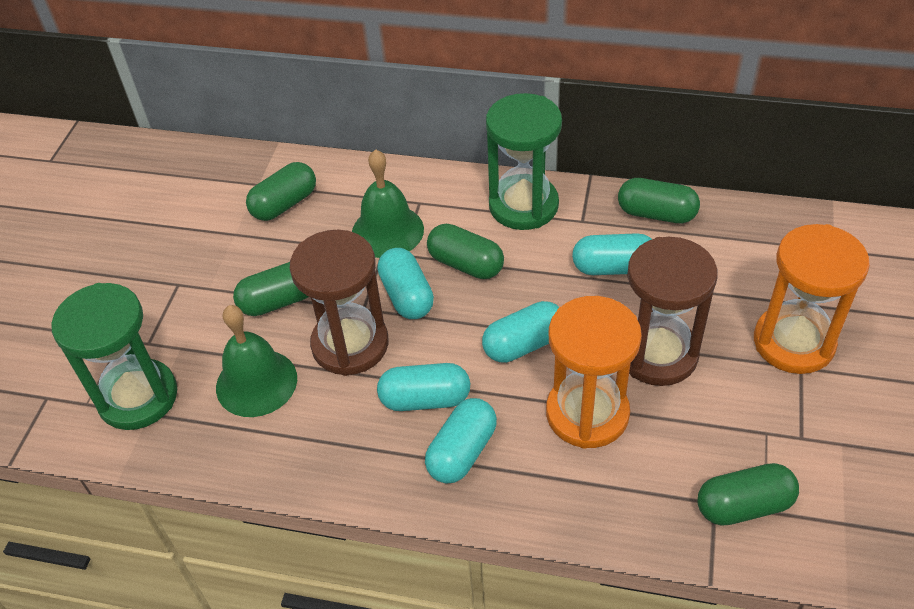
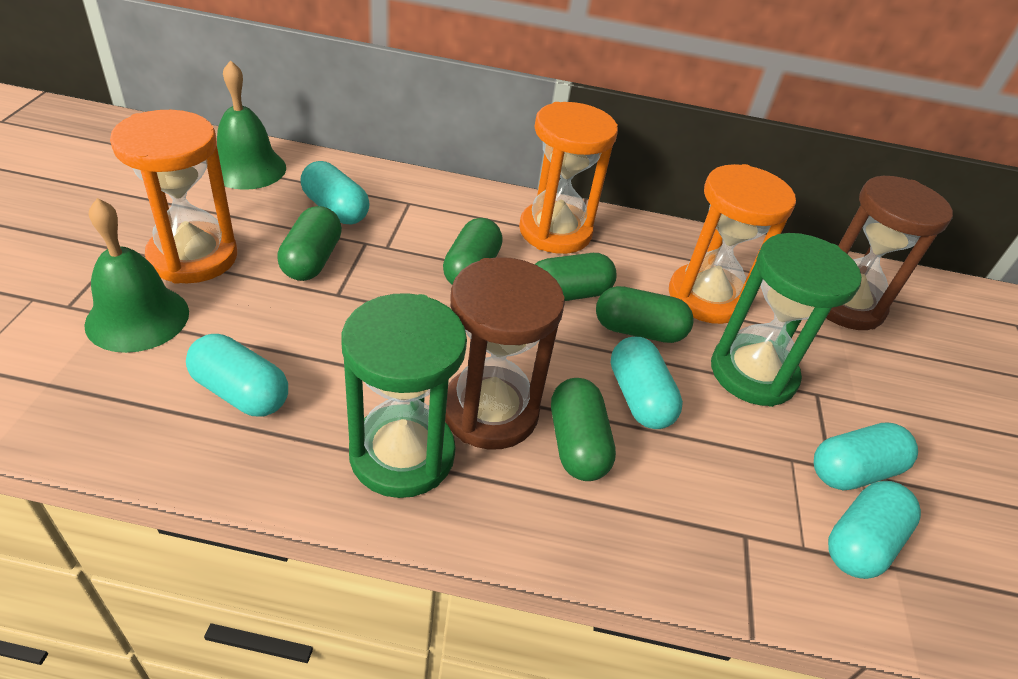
orange hourglass: [546,296,642,449] [754,224,870,374] = 2 -> [110,110,237,284] [519,102,618,254] [669,164,796,324] = 3

